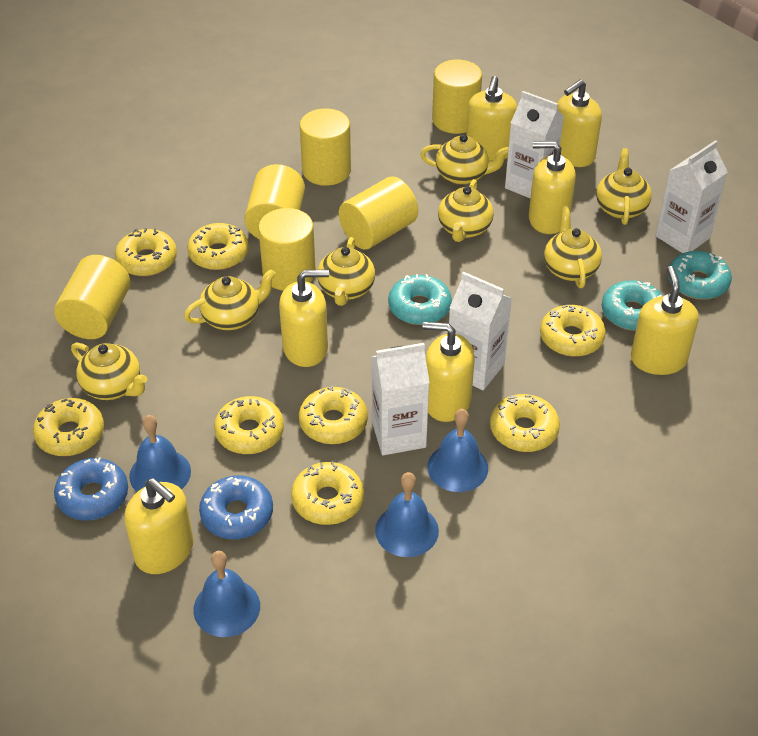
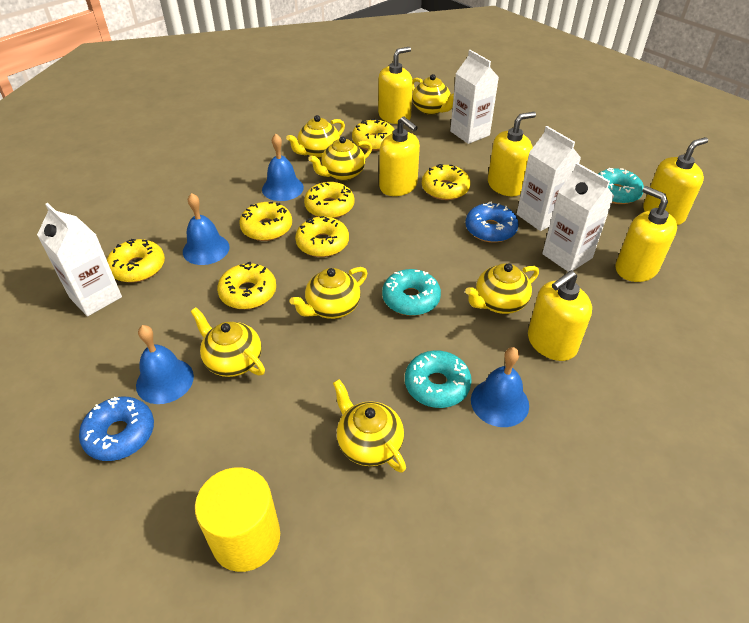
yellow cylinder: [54,255,131,339] [244,164,305,239] [258,208,316,291] [300,108,351,186] [339,176,418,250] [432,60,482,134] = 6 -> [195,467,280,572] = 1
yellow donut: [33,398,104,456] [115,228,177,276] [187,223,249,270] [214,396,284,454] [291,461,364,525] [299,386,368,444] [490,394,560,452] [540,305,606,357] = 8 -> [107,239,165,283] [217,262,276,309] [239,202,292,241] [295,216,349,257] [304,182,355,218] [352,119,395,151] [422,164,471,200] = 7
yellow soap dispenser: [124,478,194,574] [279,270,329,367] [422,322,475,422] [466,76,517,161] [529,141,576,234] [558,79,602,167] [631,266,699,375] = 7 -> [378,47,413,124] [379,116,420,196] [488,112,536,196] [528,271,592,361] [616,186,677,282] [643,137,708,225] = 6

